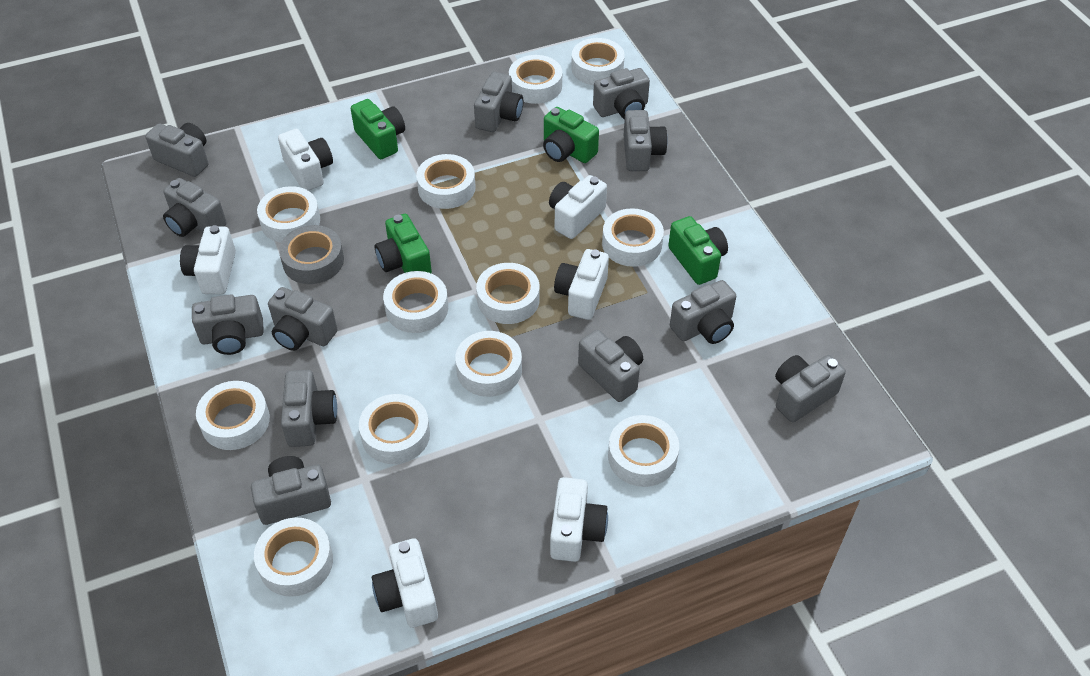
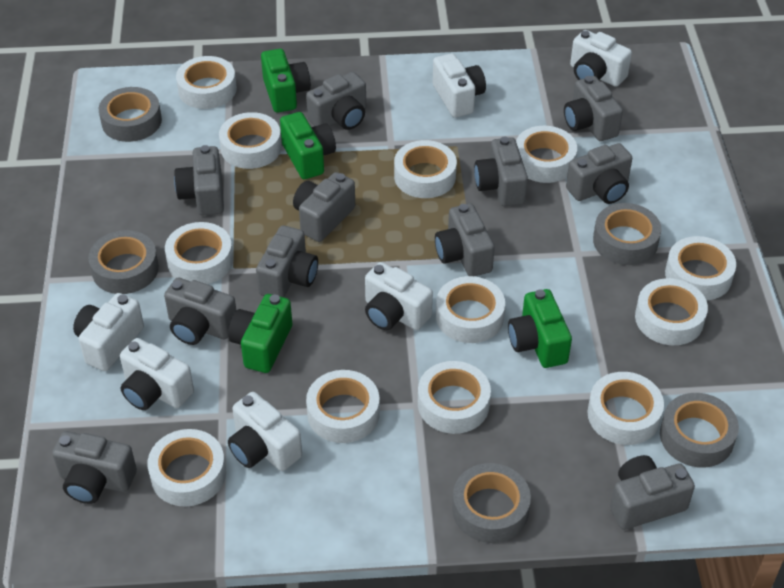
grey camera: [145,123,208,177] [163,178,227,237] [192,294,264,355] [251,456,331,525] [268,287,337,351] [281,370,337,447] [474,72,523,132] [578,330,643,402] [593,68,650,119] [624,110,668,171] [670,280,736,344] [775,355,846,422] = 12 -> [52,431,137,504] [164,278,236,345] [174,145,224,216] [256,225,318,297] [293,172,355,242] [306,72,366,130] [435,204,495,276] [474,137,528,206] [564,76,623,141] [566,143,632,204] [610,455,695,530] = 11
grey tape: [279,225,344,284] = 1 -> [88,230,159,294] [99,87,162,142] [452,463,531,543] [593,203,661,265] [660,393,739,468] = 5

